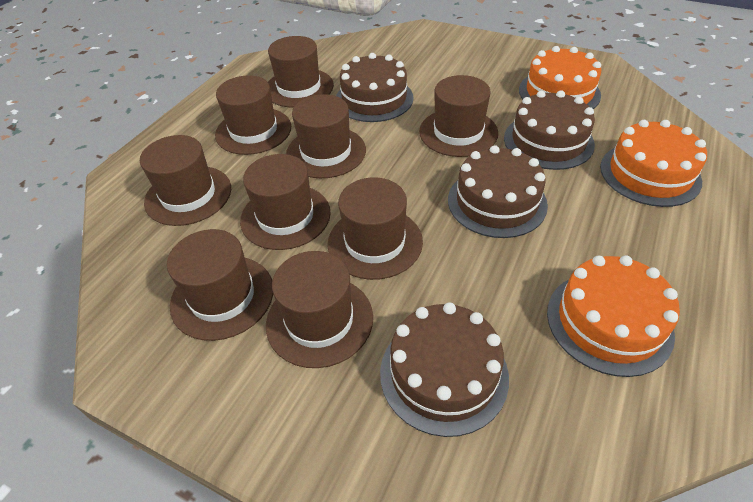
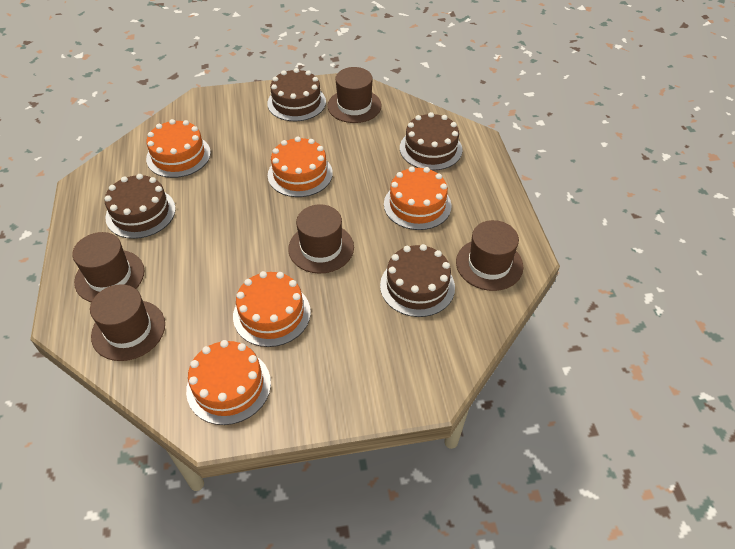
brown hat: [140,135,231,226] [167,229,273,341] [215,75,291,155] [240,154,331,250] [266,251,373,368] [268,36,334,107] [286,94,366,178] [327,177,423,280] [419,75,498,157] = 9 -> [72,232,144,302] [90,284,165,361] [288,204,354,274] [327,67,382,123] [456,220,523,291] = 5
orange cake: [519,46,601,109] [547,255,680,377] [600,120,707,207] = 3 -> [146,119,211,178] [186,340,271,425] [233,271,311,347] [268,137,333,197] [384,167,452,230] = 5

